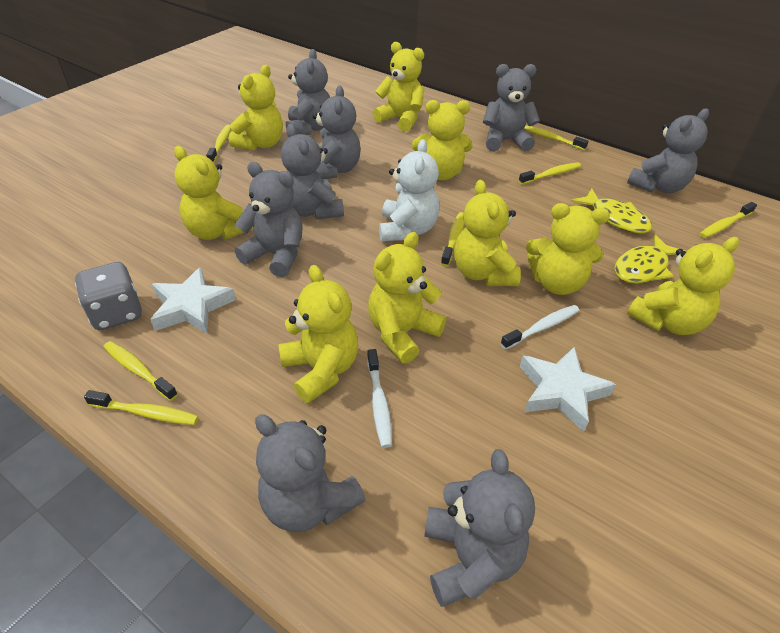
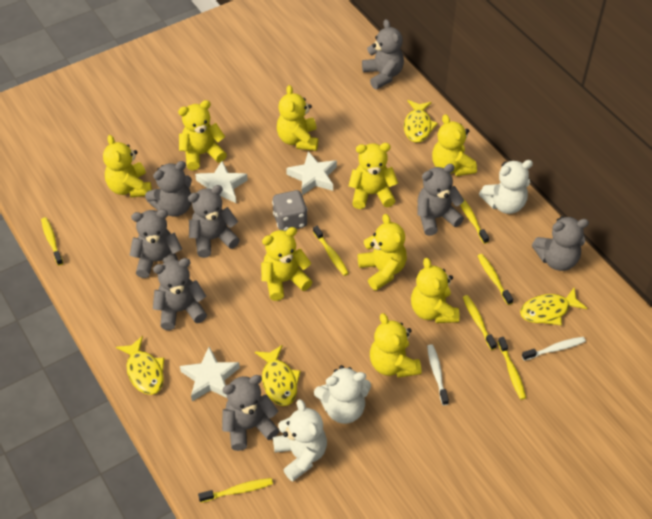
white star: [150,267,236,334] [520,347,616,432] = 2 -> [180,347,240,401] [195,161,248,203] [286,151,337,195] = 3
white teddy bear: [379,139,440,241] = 1 -> [273,399,327,482] [314,365,371,424] [479,160,533,214] = 3
yellow fish: [571,189,652,233] [615,234,685,284] = 2 -> [116,336,164,395] [255,345,301,406] [404,100,438,143] [520,288,587,325] = 4

